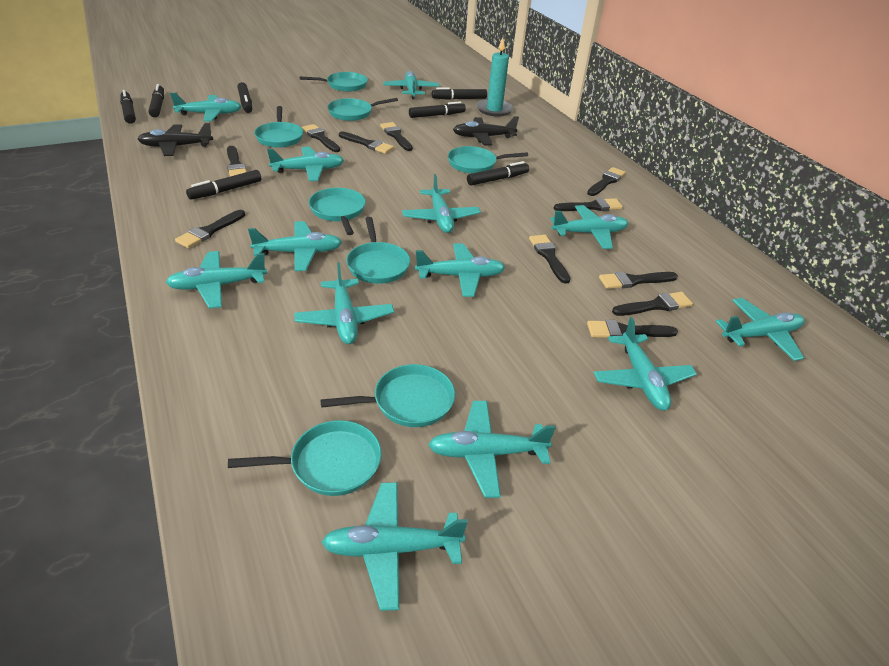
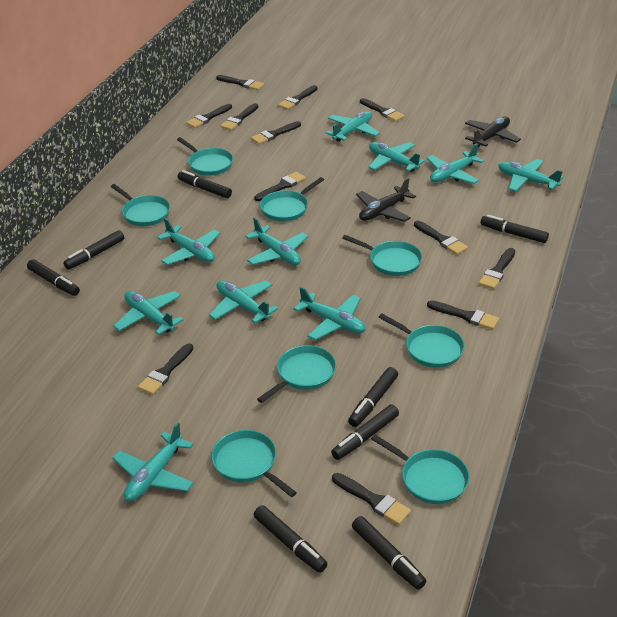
black brush: [175,210,245,248] [227,146,247,176] [302,124,340,152] [339,131,394,154] [380,122,413,151] [529,235,570,284] [554,198,623,211] [587,167,626,196] [587,320,678,338] [599,271,678,289] [612,292,693,316] = 11 -> [138,343,194,395] [186,104,232,128] [216,75,264,90] [220,103,258,130] [251,121,301,144] [254,172,306,201] [278,85,318,110] [332,473,411,525] [360,98,404,121] [414,221,468,255] [427,300,499,330] [479,248,515,289] = 12
black marker: [120,90,136,124] [148,84,164,117] [186,170,261,200] [237,82,252,113] [409,101,466,118] [432,87,487,100] [467,161,529,185] = 7 -> [27,259,80,296] [63,230,124,270] [178,170,232,198] [254,505,327,573] [331,404,399,460] [348,367,398,427] [352,516,426,590] [481,215,549,243] = 8
turquoise candle: [476,37,513,117] = 1 -> none = 0
turquoise plane: [166,251,267,309] [170,93,242,121] [248,221,342,271] [267,147,344,181] [294,262,394,344] [322,482,468,611] [383,71,440,99] [402,174,481,233] [415,243,506,297] [428,401,556,498] [550,205,628,249] [594,317,697,411] [716,298,805,361] = 13 -> [112,422,194,501] [113,291,184,335] [157,218,221,265] [209,280,278,323] [245,217,309,265] [294,287,366,340] [325,111,380,142] [368,142,425,172] [427,143,484,184] [498,159,563,192] = 10

